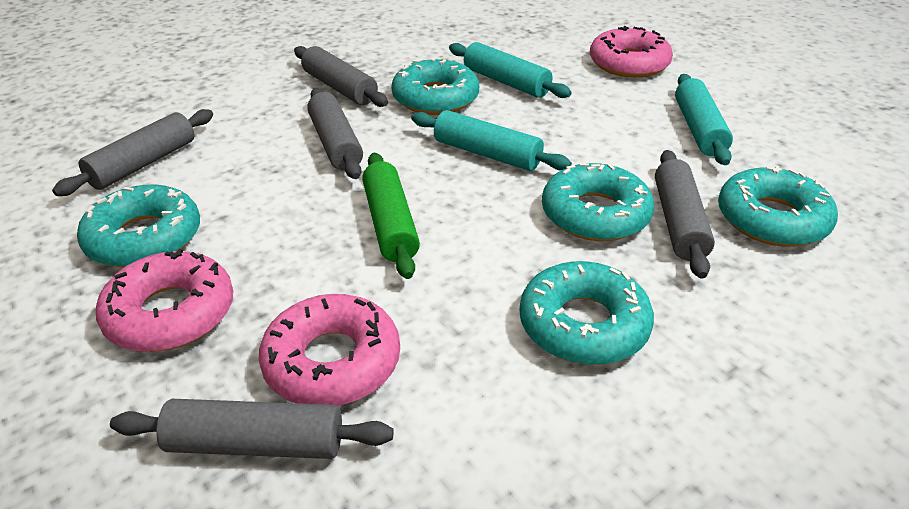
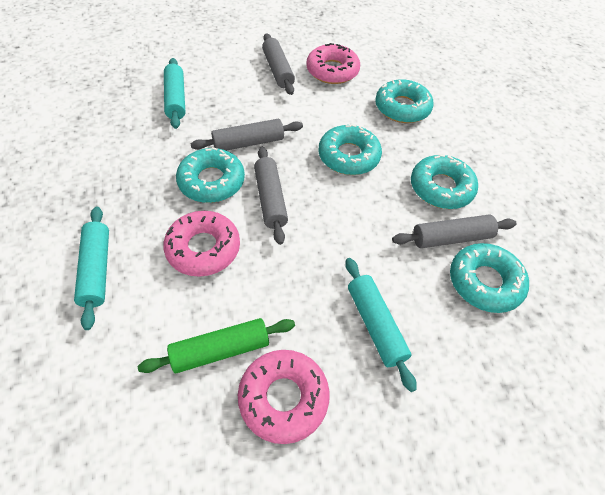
grey rolling pin: [52,109,213,196] [110,399,393,459] [294,46,388,107] [307,88,363,179] [655,150,715,279] = 5 -> [191,119,303,151] [254,146,288,245] [262,33,295,95] [392,215,517,248] = 4

